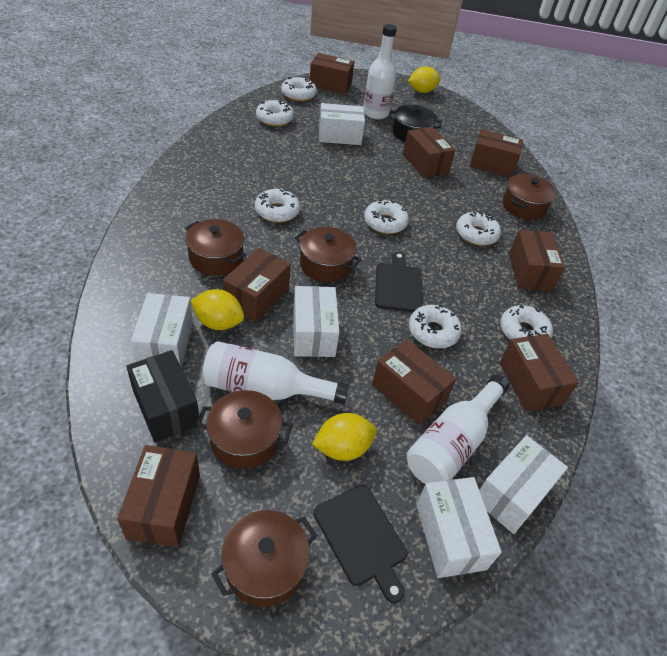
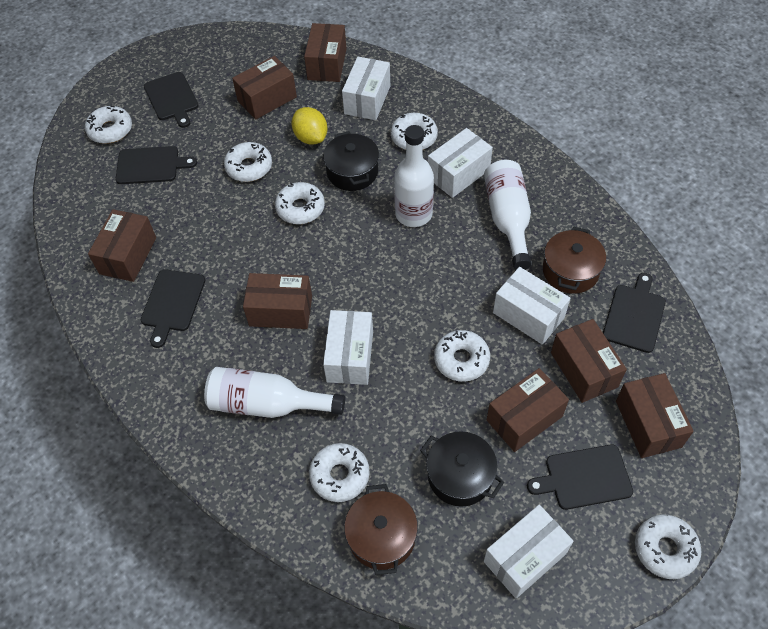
black box: [126,350,199,443] = 1 -> none = 0
black cutting board: [314,485,407,603] [375,252,422,312] = 2 -> [115,146,197,184] [141,269,205,348] [144,72,199,128] [527,445,633,510] [603,273,666,353] = 5
black pot: [388,105,442,142] = 1 -> [323,131,379,191] [420,431,504,506] = 2
brown box: [117,445,200,547] [223,248,291,322] [310,53,354,95] [372,339,456,425] [403,127,456,178] [470,129,523,177] [499,334,579,412] [509,230,565,291] = 8 -> [88,209,156,282] [232,56,297,120] [243,273,312,329] [304,23,347,82] [487,368,569,452] [551,319,627,403] [616,373,694,458] = 7
brown pot: [185,219,246,275] [196,390,292,469] [212,510,317,607] [295,227,361,282] [503,174,556,220] = 5 -> [344,484,418,575] [543,227,606,294] = 2
yellow lemon: [191,289,244,330] [312,413,377,461] [408,66,441,93] = 3 -> [291,107,328,145] = 1

